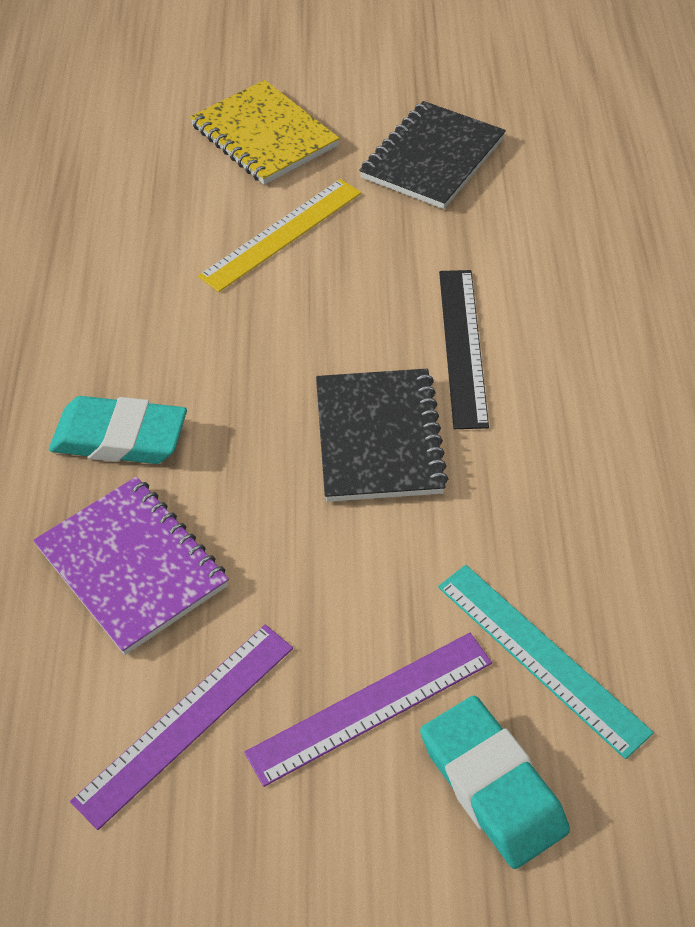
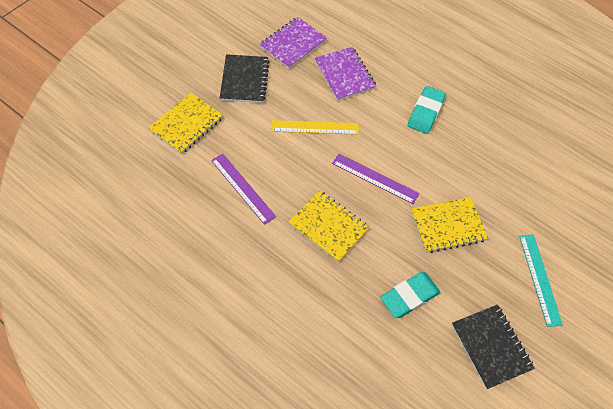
black ruler: [439,270,489,429] = 1 -> none = 0
purple notebook: [33,477,229,655] = 1 -> [260,17,327,69] [315,47,377,101] = 2
yellow notebook: [190,80,340,185] = 1 -> [149,93,223,154] [288,190,369,262] [411,197,488,253] = 3

